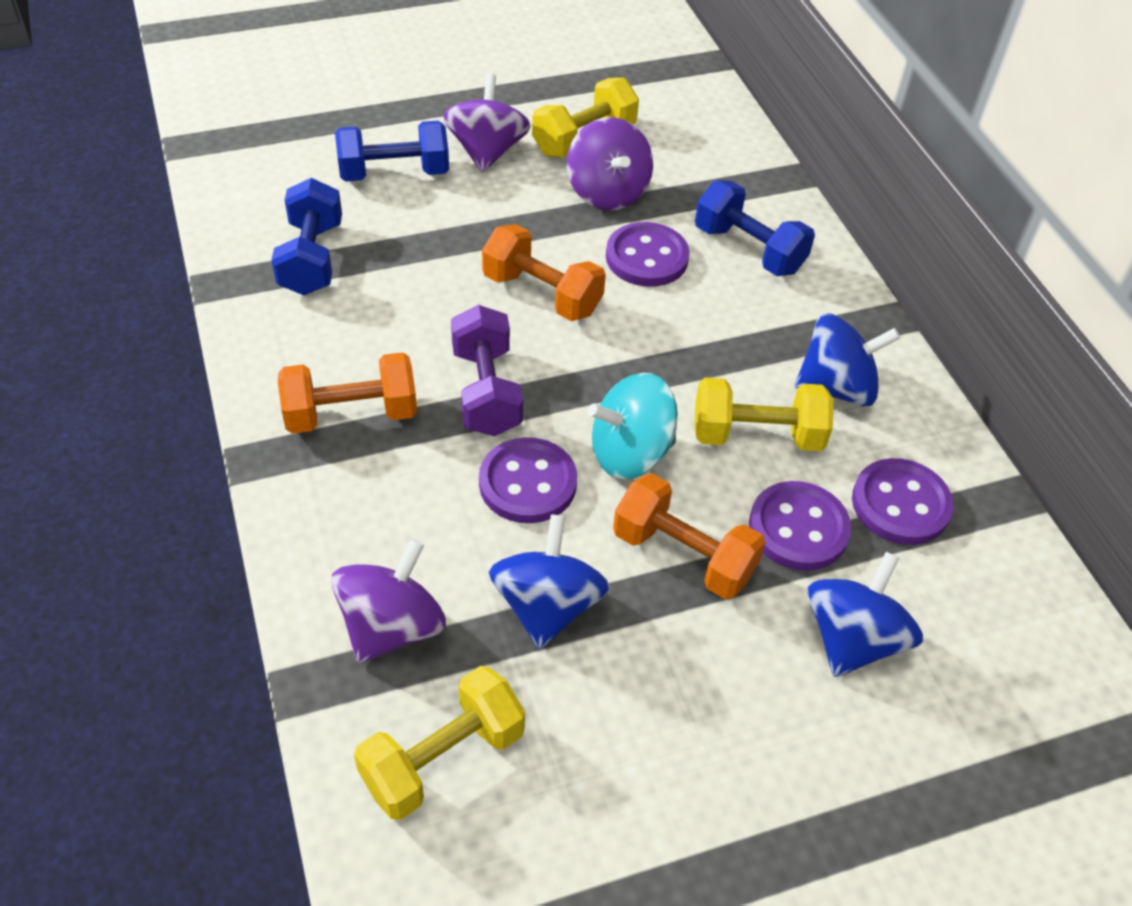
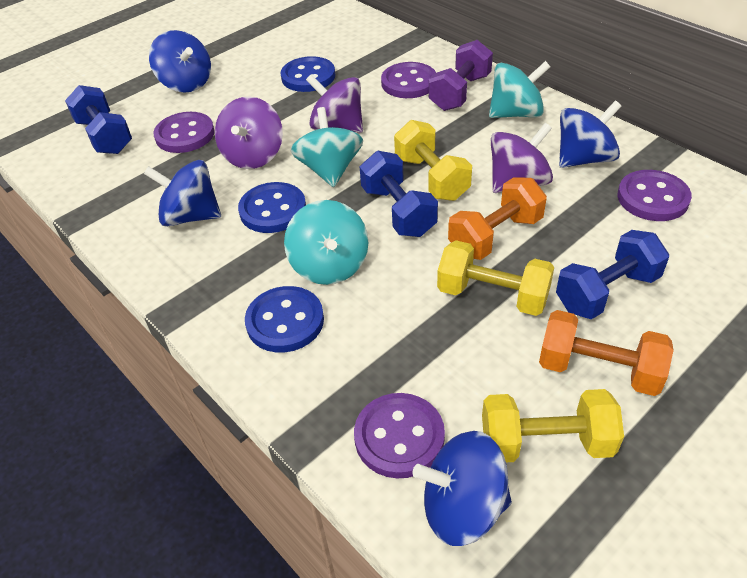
blue button: none = 0 -> [238,182,306,233] [245,286,324,353] [281,56,335,92] = 3
blue spinning top: [489,515,610,649] [795,313,900,406] [807,552,924,677] = 3 -> [144,160,221,227] [149,30,211,93] [413,431,512,546] [559,101,621,168] = 4
orange dumbbell: [278,352,417,434] [482,224,606,321] [613,474,766,599] = 3 -> [448,178,547,260] [539,310,674,396] = 2
turquoise spinning top: [588,373,678,479] = 1 -> [284,200,369,285] [291,107,363,187] [489,61,551,118] = 3

